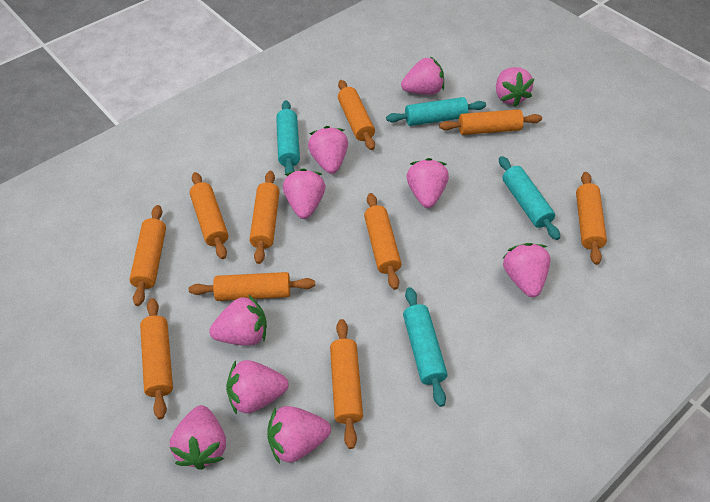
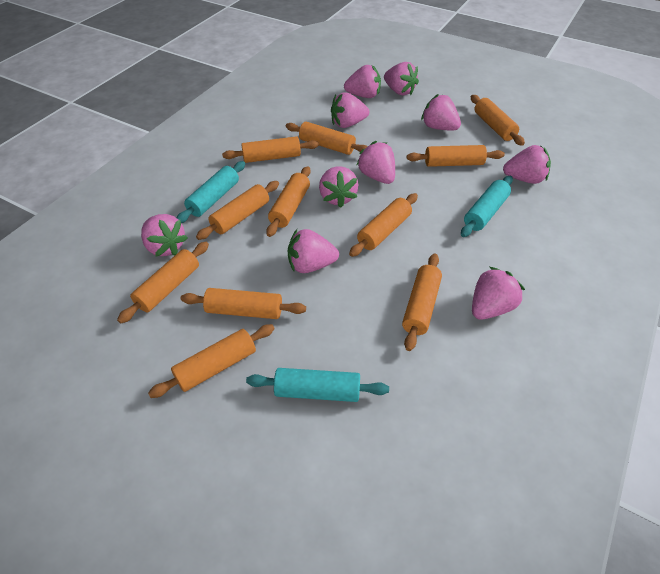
orange rolling pin: [129,205,166,306] [140,298,173,419] [189,272,315,301] [190,172,228,259] [249,171,279,264] [330,319,363,449] [338,80,375,150] [364,193,402,290] [439,109,542,135] [576,172,607,265] = 10 -> [117,242,209,323] [148,324,275,398] [181,288,306,319] [196,181,279,240] [222,136,319,163] [266,166,310,237] [286,122,368,155] [349,193,418,257] [402,254,442,351] [407,145,505,167] [471,95,525,146] = 11
turquoise rolling pin: [276,100,300,174] [386,97,486,126] [403,287,447,407] [499,156,560,240] = 4 -> [177,161,245,223] [246,368,389,402] [461,176,513,237] = 3

